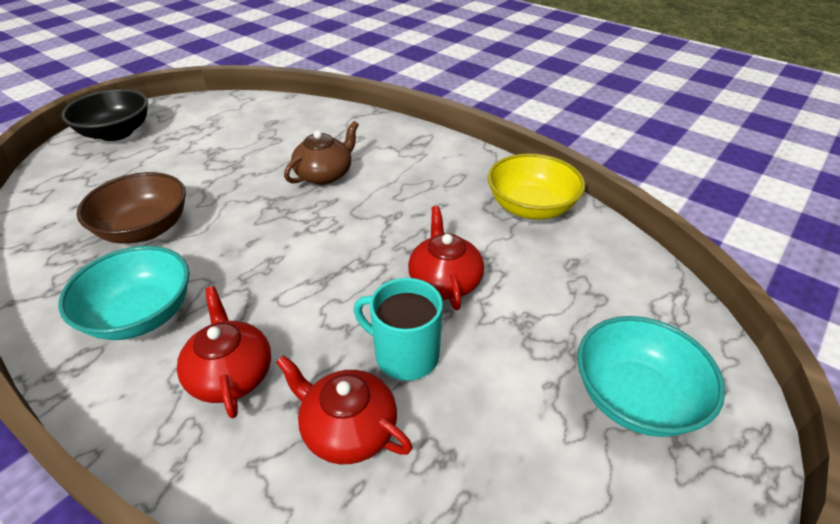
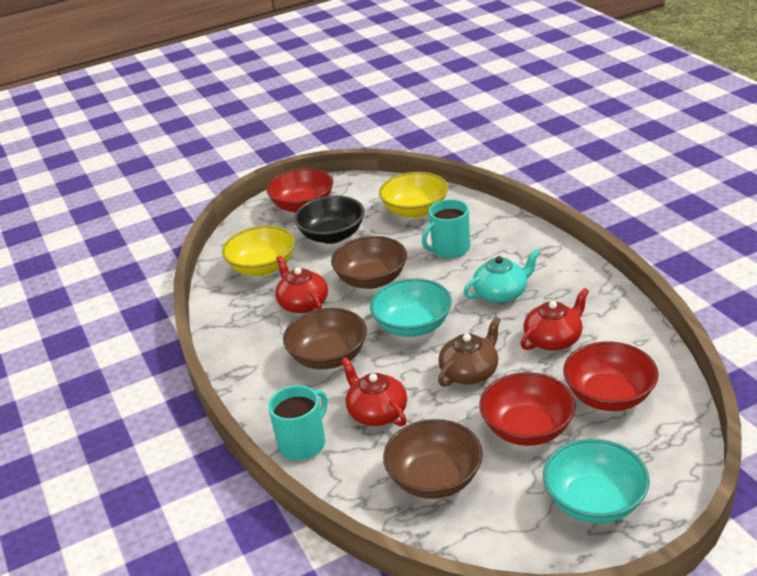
brown bowl: [77,172,186,243] = 1 -> [283,308,367,369] [331,236,407,289] [383,419,483,499] = 3
red bowl: none = 0 -> [266,168,333,213] [479,372,576,446] [563,341,659,411] = 3
turquoise mug: [354,278,443,381] = 1 -> [268,385,327,460] [422,199,470,258] = 2
turquoise teapot: none = 0 -> [463,249,540,303] = 1
yellow bowl: [488,153,585,220] = 1 -> [222,226,295,276] [379,172,448,218] = 2

